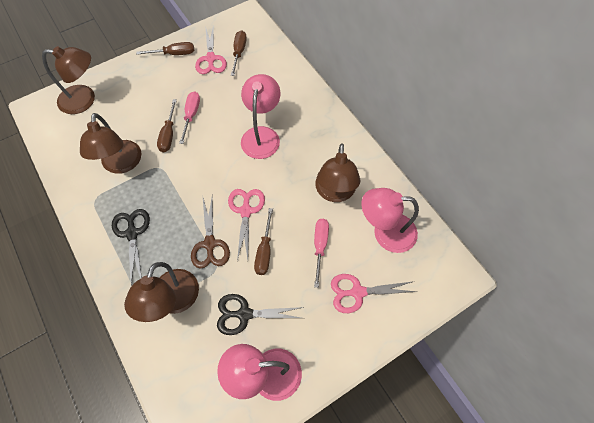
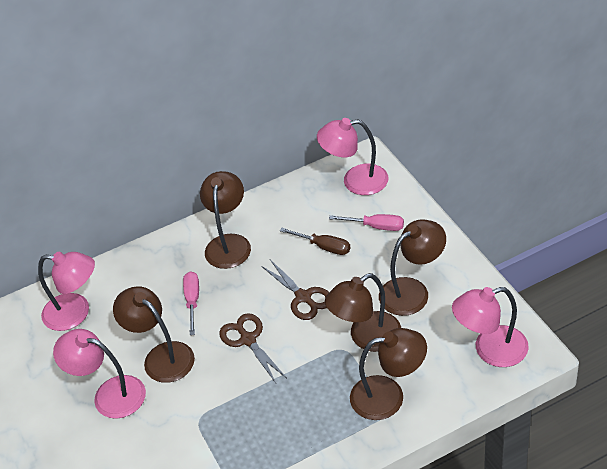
black scissors: [112,209,150,284] [217,294,304,335] = 2 -> none = 0
brown lamp: [42,46,95,114] [80,113,141,174] [124,262,199,322] [315,143,361,202] = 4 -> [113,286,195,383] [200,171,251,269] [325,273,401,352] [350,328,427,420] [379,219,446,316] = 5
brown scissors: [191,196,230,269] = 1 -> [219,313,286,383] [261,260,329,320] = 2
brown screwdriver: [136,42,194,55] [157,99,177,152] [231,30,247,76] [254,208,273,275] = 4 -> [280,228,351,255] = 1
pink lamp: [217,344,302,401] [241,74,280,159] [361,188,419,253] = 3 -> [38,252,95,331] [53,329,146,419] [317,118,388,195] [452,287,529,367] = 4
pink scissors: [195,25,227,74] [228,189,265,261] [331,274,417,313] = 3 -> none = 0

